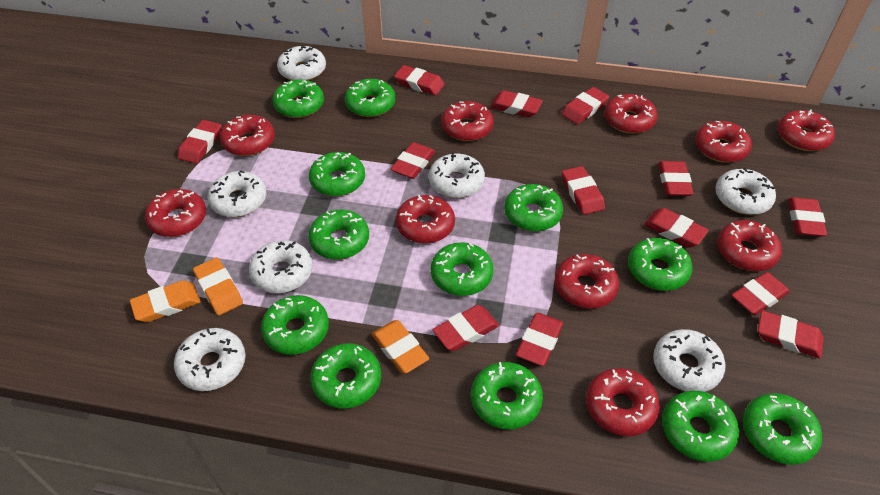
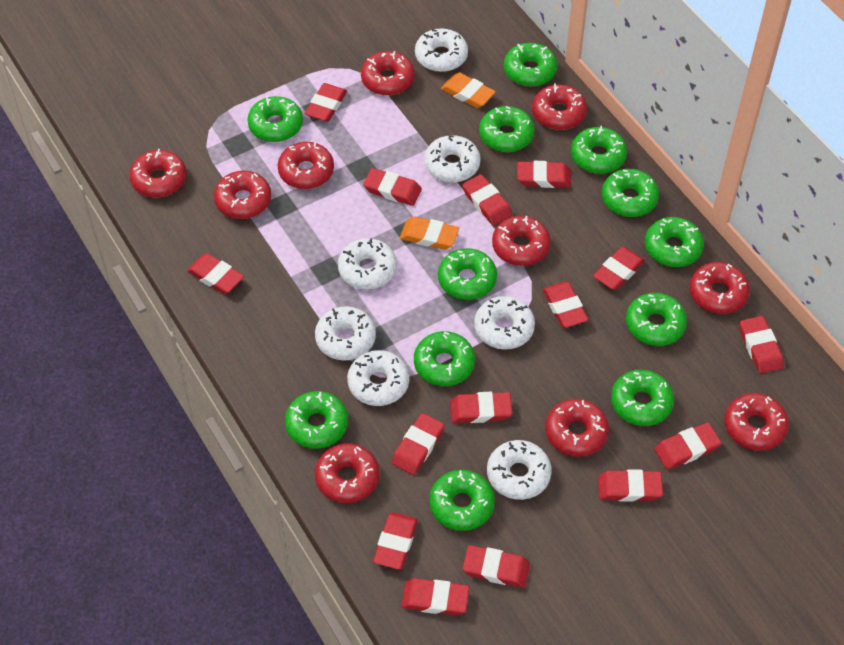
orange eraser: [130,280,201,322] [193,258,243,315] [371,320,429,374] = 3 -> [400,217,459,250] [441,72,496,108] = 2
red eraser: [178,120,222,164] [390,142,435,179] [394,65,445,95] [433,305,499,351] [490,90,543,118] [516,313,564,366] [562,87,609,124] [562,166,605,215] [644,208,709,247] [658,161,694,196] [732,272,790,315] [758,310,824,358] [788,197,827,237] = 13 -> [187,253,244,294] [305,83,347,122] [363,168,422,206] [373,512,418,570] [391,413,445,475] [401,578,469,615] [450,392,512,423] [462,174,512,225] [463,545,530,588] [517,161,571,188] [543,282,588,328] [593,247,645,290] [598,469,663,502] [655,423,721,470] [739,316,784,374] = 15

